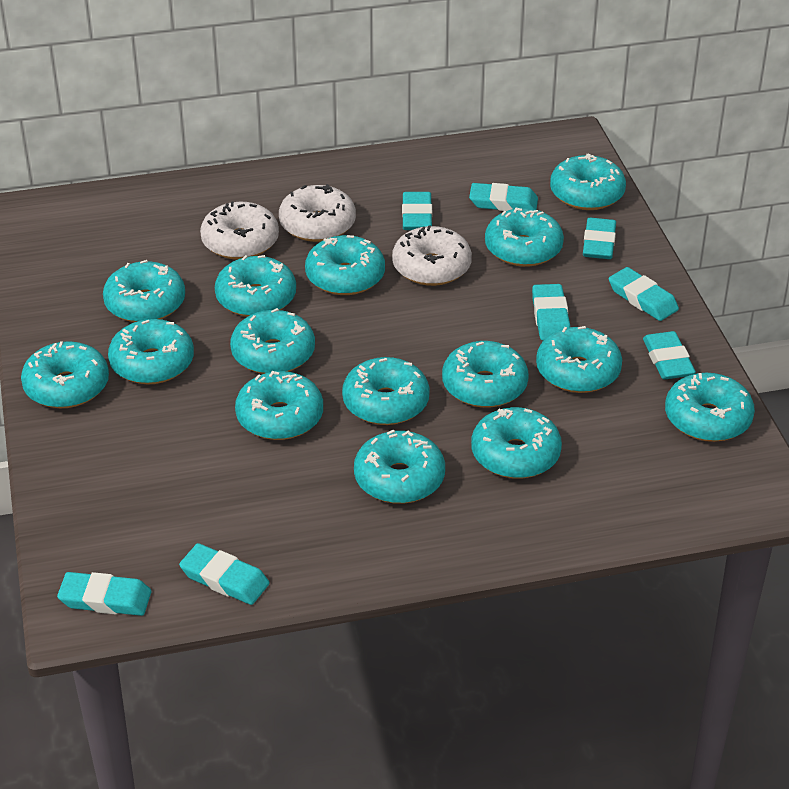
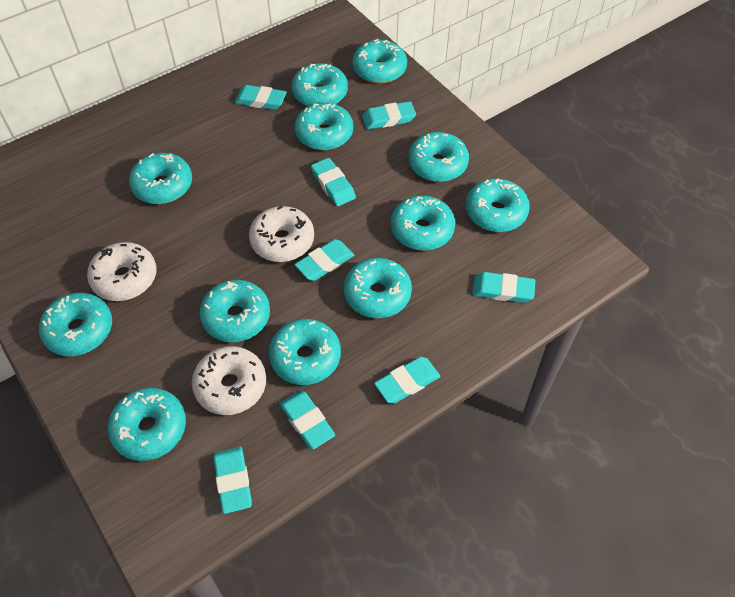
turquoise donut: [21,341,109,408] [103,260,185,322] [108,319,194,384] [215,255,296,317] [230,308,315,374] [235,371,323,440] [305,235,385,295] [342,357,430,425] [354,430,445,504] [442,341,529,408] [471,407,562,479] [485,208,564,267] [536,326,622,393] [550,153,626,210] [665,373,755,442] = 15 -> [39,293,112,356] [108,388,186,461] [129,153,192,204] [200,280,270,342] [269,319,341,385] [291,63,348,106] [295,102,353,150] [344,258,412,318] [352,39,407,84] [391,196,455,250] [408,132,469,182] [466,179,530,232] = 12

